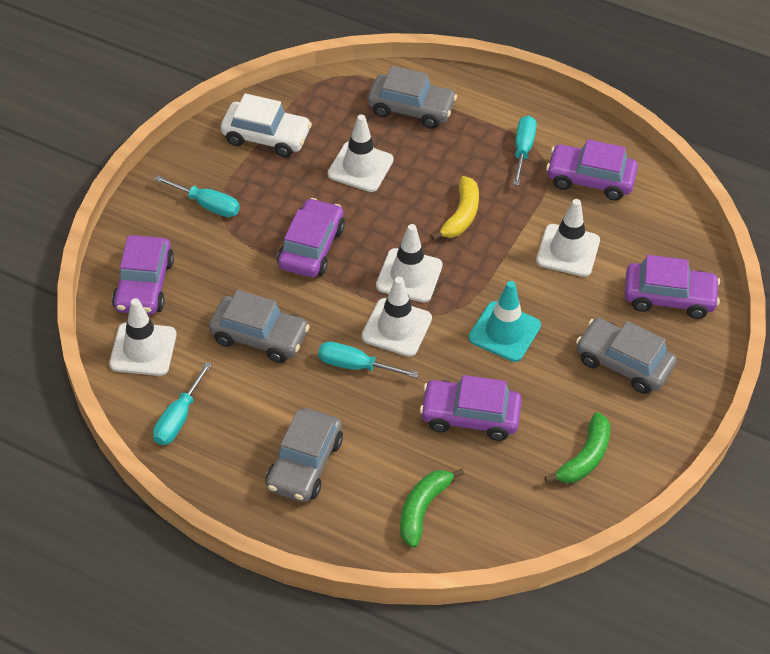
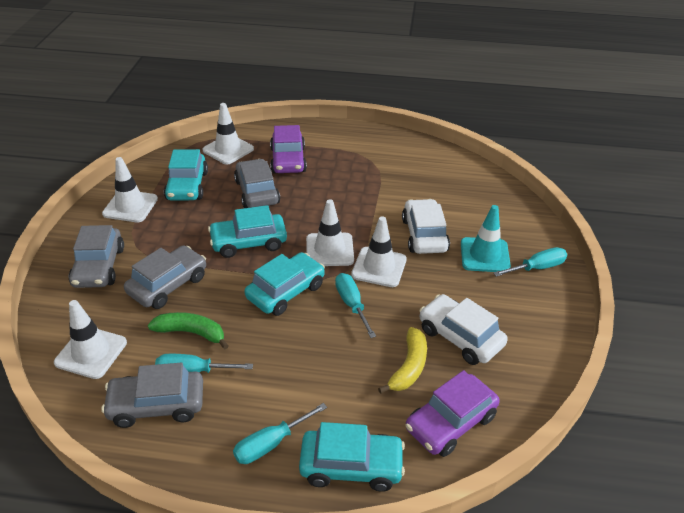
green banana: [400,469,464,548] [544,412,610,483] = 2 -> [148,312,229,349] = 1
purple car: [112,235,174,315] [277,198,345,277] [420,375,522,441] [546,139,638,201] [625,255,720,319] = 5 -> [270,125,307,173] [405,370,500,457] = 2
turquoise car: none = 0 -> [164,149,208,200] [208,205,287,258] [244,252,325,316] [299,422,405,492] = 4
white car: [221,93,312,157] = 1 -> [402,199,450,254] [419,294,508,365] = 2

